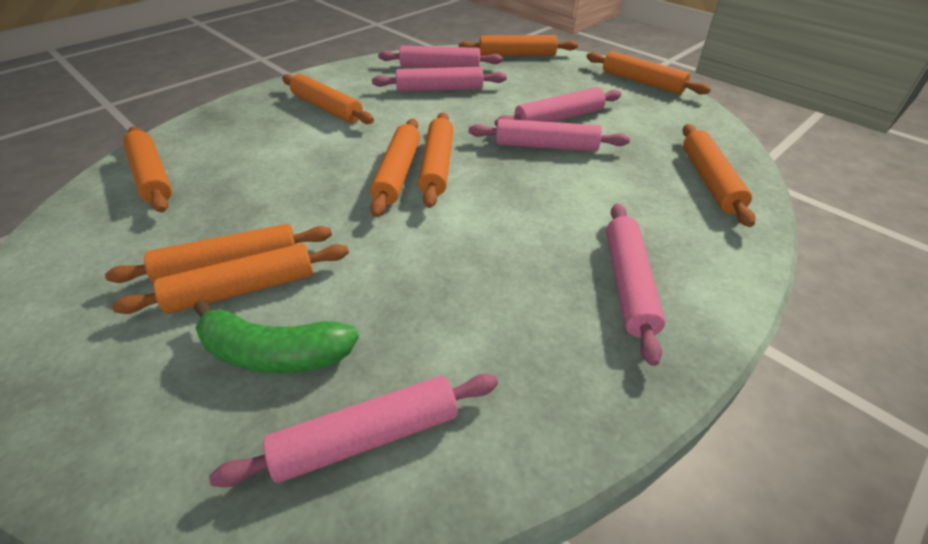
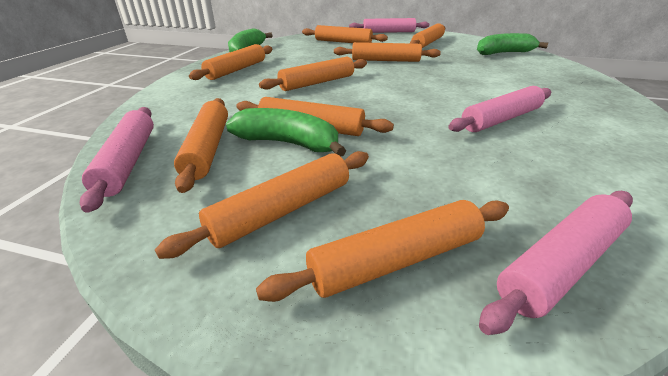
green banana: [194,300,359,373] = 1 -> [226,108,346,157] [228,28,273,52] [477,33,548,55] = 3
pink rolling pin: [209,374,498,487] [372,67,507,92] [378,46,503,68] [469,119,630,151] [494,87,621,126] [606,203,665,366] = 6 -> [80,107,154,213] [349,18,429,33] [448,86,551,132] [479,191,633,335] = 4

